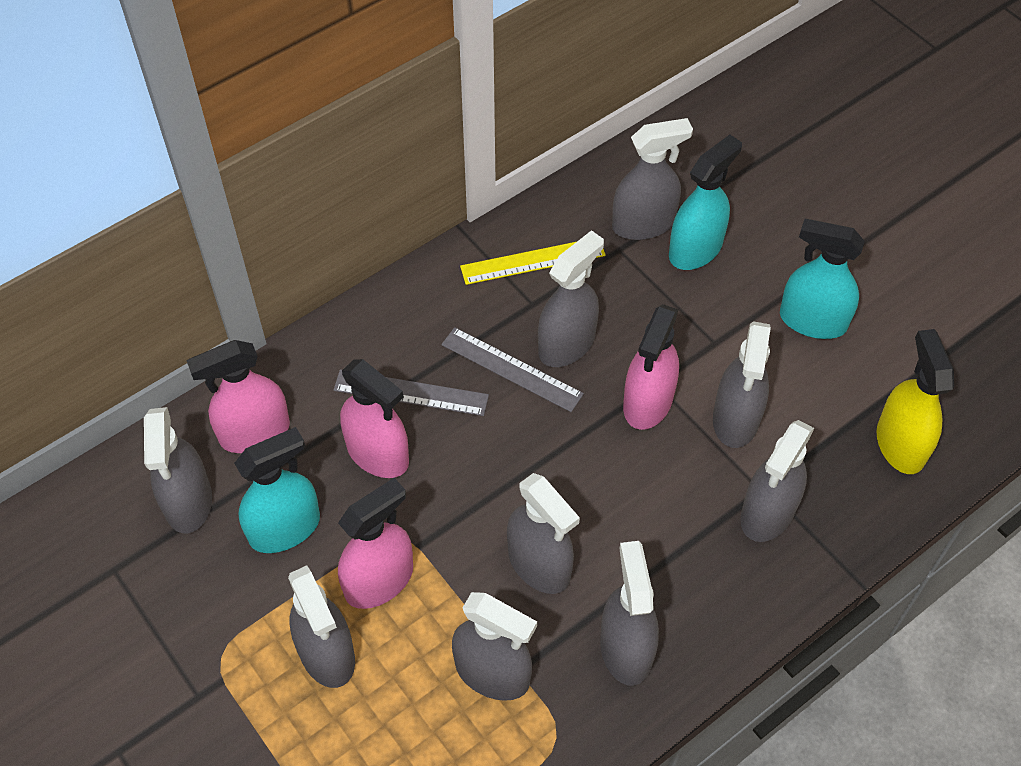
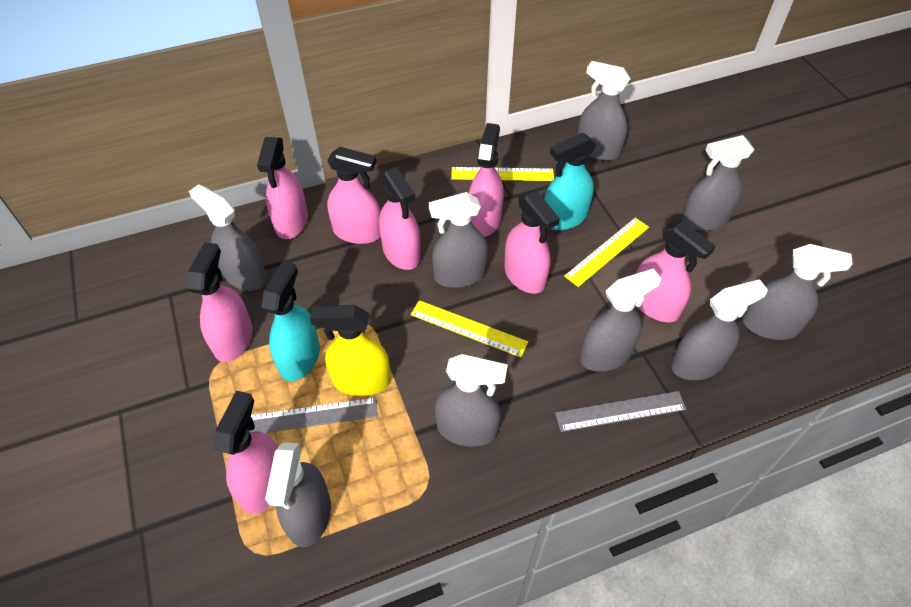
pink spray bottle: [186,340,290,453] [338,478,413,609] [340,359,409,478] [623,304,679,430] = 4 -> [187,242,253,362] [213,391,278,514] [257,137,308,239] [327,147,380,244] [379,167,421,270] [469,123,504,237] [504,191,560,294] [636,221,715,322] = 8
turquoise spray bottle: [234,427,320,553] [669,135,742,270] [780,219,865,339] = 3 -> [261,261,320,381] [544,133,596,230] = 2
yellow ruler: [460,242,606,285] = 1 -> [411,300,528,358] [451,167,554,181] [564,218,649,287] = 3

